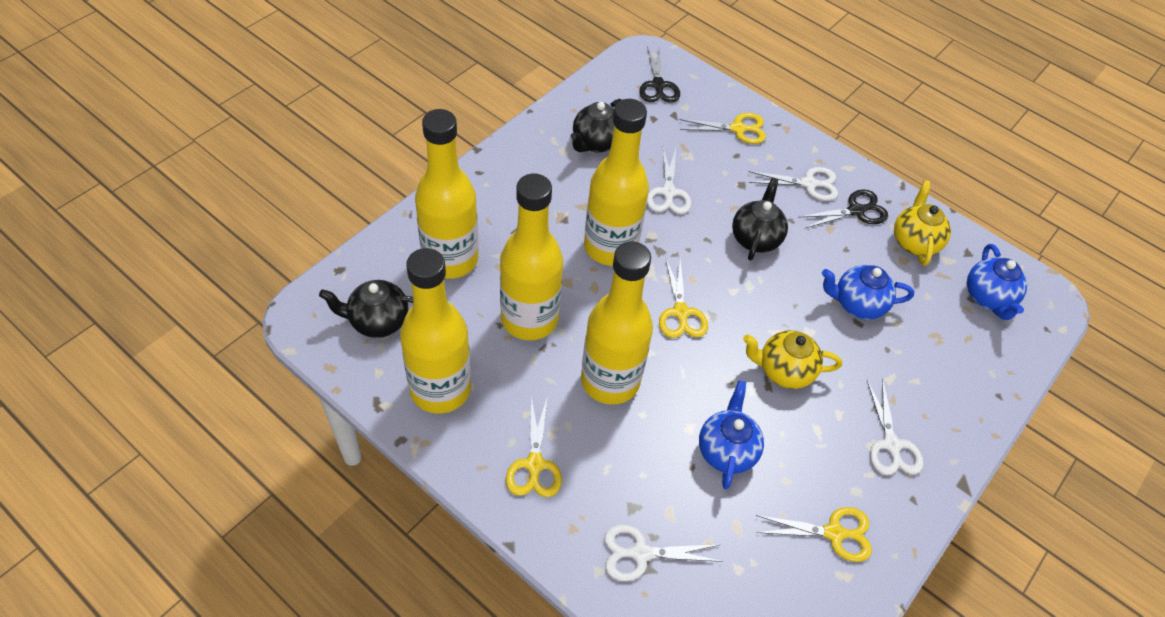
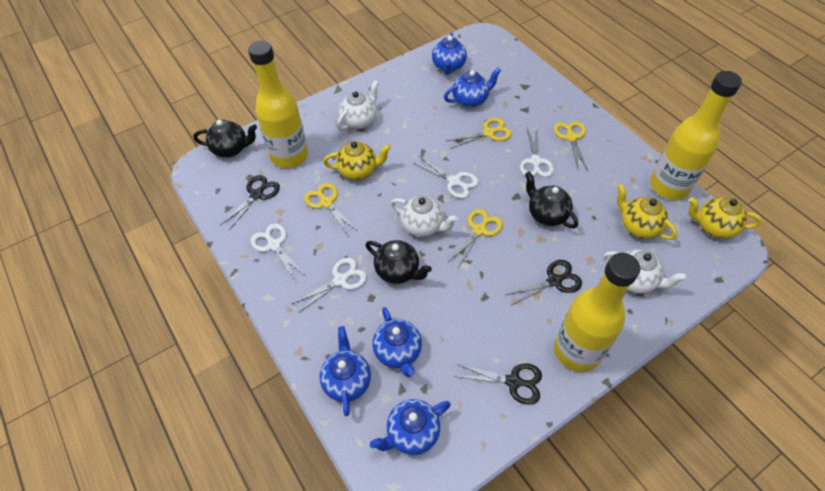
black scissors: [639,46,680,103] [800,189,888,229] = 2 -> [220,175,280,230] [454,363,542,405] [506,260,582,305] = 3
blue teapot: [699,381,764,489] [822,265,914,320] [967,244,1027,320] = 3 -> [320,326,371,416] [370,399,451,455] [373,307,422,377] [432,32,467,74] [444,67,501,108] = 5
white teapot: none = 0 -> [337,80,379,131] [391,196,458,237] [603,249,687,294] = 3
yellow bottle: [400,248,471,413] [415,109,478,279] [500,174,563,340] [581,241,653,405] [584,99,649,266] = 5 -> [248,40,308,168] [554,253,640,372] [650,71,742,200] = 3
yellow teapot: [743,330,842,389] [894,180,951,266] = 2 -> [323,141,391,180] [617,184,677,240] [688,197,762,239] = 3

